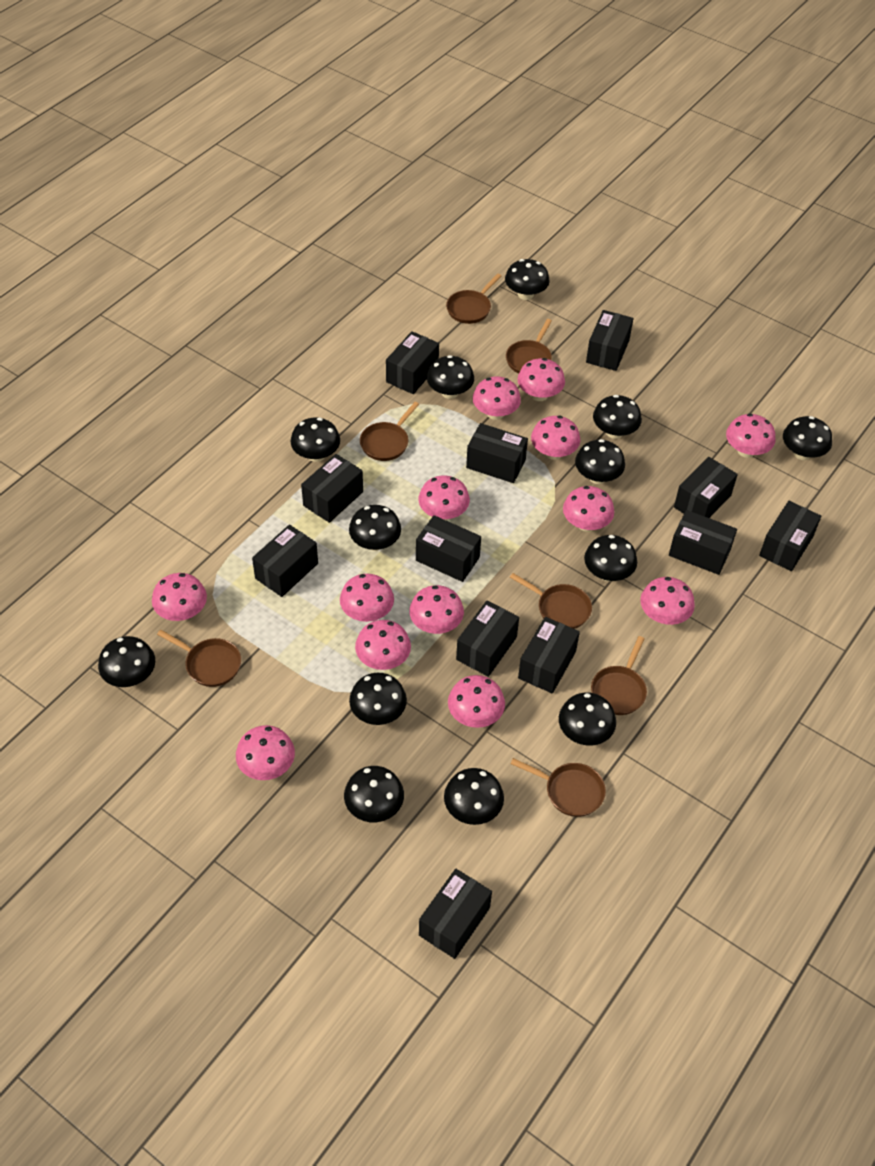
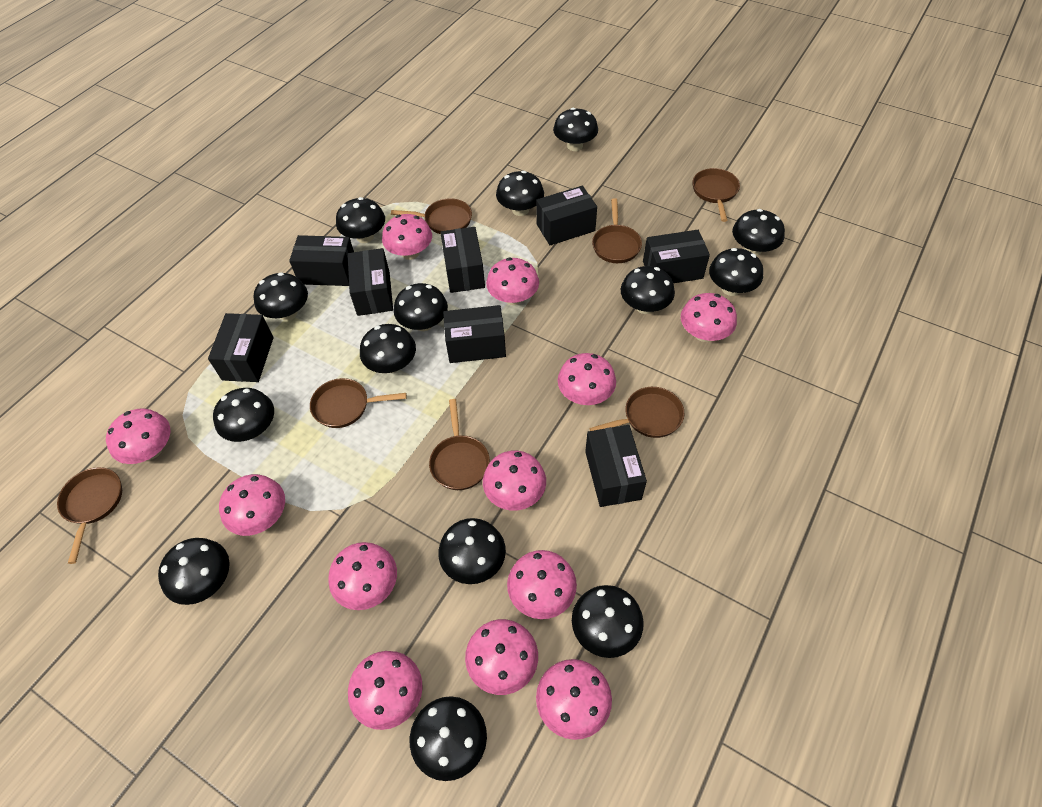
black box: [252,525,318,597] [301,454,363,523] [386,331,439,394] [416,515,481,582] [419,869,492,959] [456,601,519,677] [466,423,528,483] [518,617,580,694] [586,310,633,371] [669,510,737,575] [674,457,738,518] [759,501,821,571] = 12 -> [208,313,274,382] [289,235,354,286] [347,248,393,316] [440,227,485,293] [443,305,506,363] [536,186,597,245] [585,425,647,507] [643,230,710,283] = 8
black mushroom: [98,636,155,687] [291,417,340,462] [344,766,404,822] [349,505,401,551] [349,673,407,725] [427,355,474,399] [444,768,504,825] [505,259,550,300] [559,692,616,746] [575,439,625,484] [584,535,637,581] [593,395,642,439] [783,416,832,460] = 13 -> [158,538,230,605] [213,388,274,442] [253,272,308,320] [336,197,385,243] [360,324,416,373] [394,283,448,331] [410,696,487,781] [438,518,506,584] [496,171,544,216] [553,108,598,151] [572,585,644,658] [621,266,675,314] [709,248,763,296] [732,209,785,256] = 14
pink mushroom: [152,573,207,621] [236,725,295,780] [340,574,394,622] [355,620,411,670] [409,585,464,634] [419,475,470,521] [448,675,505,728] [473,376,521,420] [517,358,565,401] [531,416,580,460] [563,486,614,532] [640,577,695,625] [726,413,776,458] = 13 -> [106,408,170,464] [219,474,285,536] [328,542,397,610] [348,651,423,730] [382,214,432,260] [465,619,538,695] [483,451,546,511] [486,258,539,305] [507,550,577,619] [536,659,612,740] [558,353,616,405] [681,293,737,342] = 12

